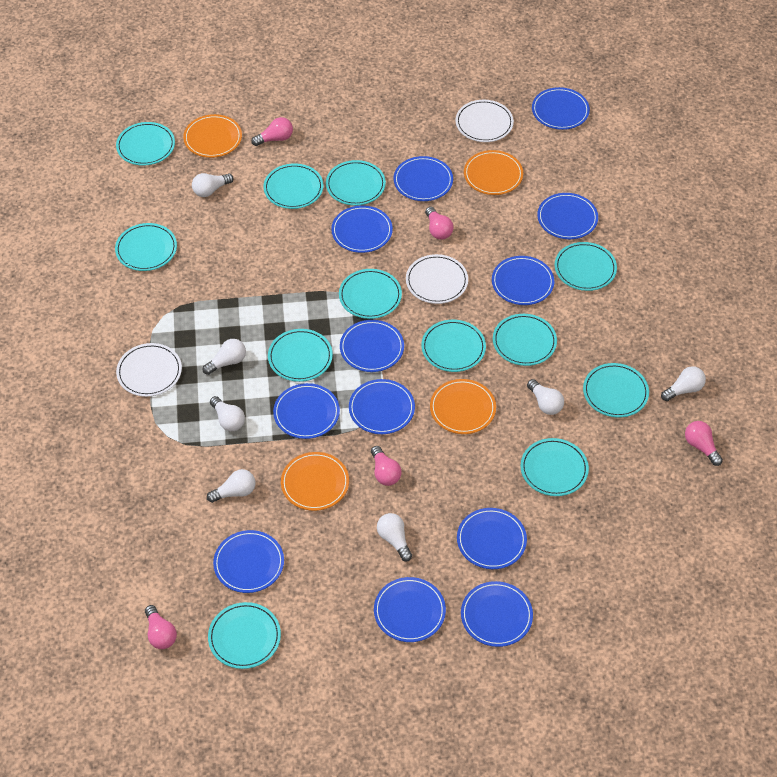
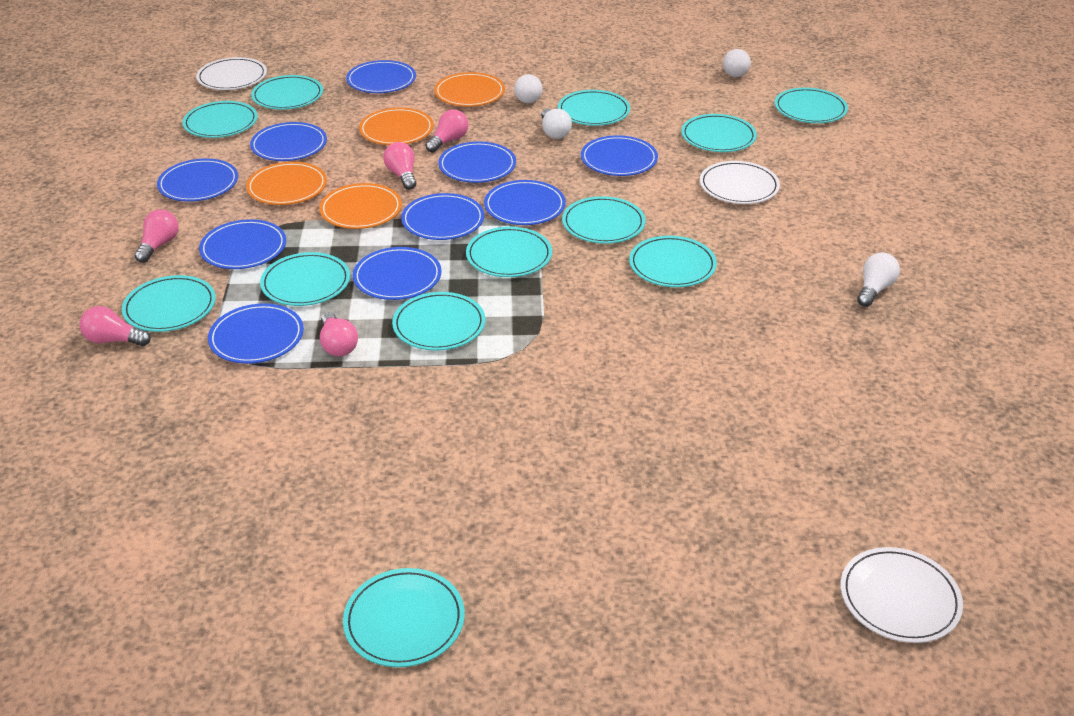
blue plate: [213,530,284,593] [273,383,340,439] [331,205,393,253] [340,320,404,372] [349,379,415,434] [374,577,446,642] [393,156,453,201] [457,508,527,569] [461,581,533,647] [492,256,554,305] [532,87,590,130] [537,193,598,239] = 12 -> [157,159,238,202] [199,219,286,269] [208,303,304,364] [250,122,327,161] [346,60,416,93] [353,247,442,300] [401,193,484,240] [438,142,516,183] [484,180,566,225] [581,135,658,176] = 10
white light bulb: [192,173,234,197] [203,339,246,375] [207,469,255,503] [210,396,245,431] [377,513,412,561] [527,379,564,415] [661,366,706,401] = 7 -> [514,74,543,103] [541,108,572,139] [723,49,751,77] [857,252,900,307] = 4

